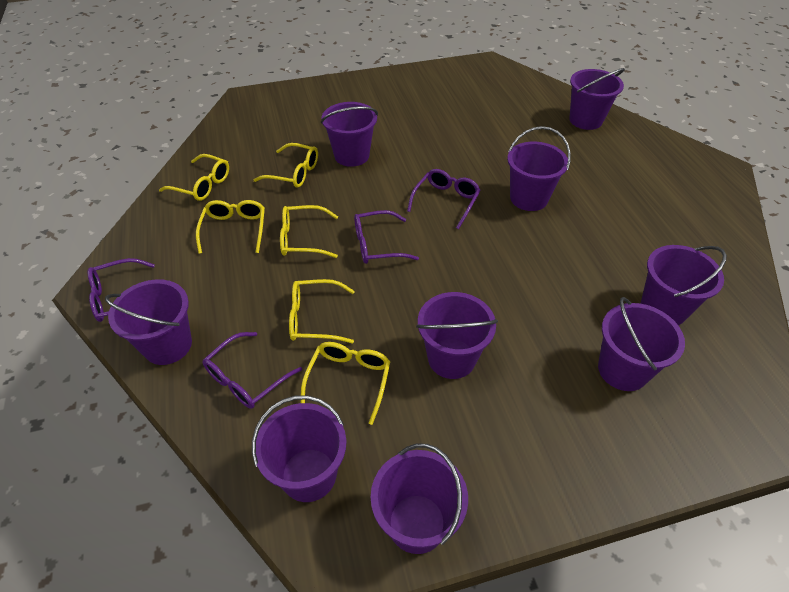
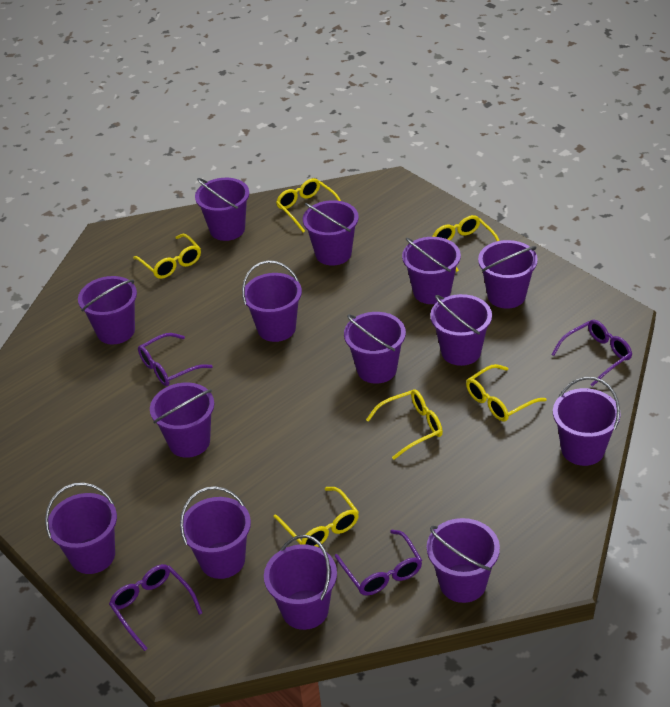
purple bucket: [105,279,192,365] [252,395,346,502] [321,102,378,167] [371,444,468,554] [416,292,498,379] [507,126,571,211] [569,68,625,130] [598,297,685,391] [641,245,727,325] = 9 -> [45,483,117,574] [78,276,137,344] [150,383,214,458] [180,486,251,579] [195,178,249,241] [242,261,302,342] [264,535,337,630] [303,200,359,266] [344,312,406,384] [402,237,461,304] [427,518,500,603] [430,294,492,366] [478,240,538,309] [553,377,621,466] = 14

